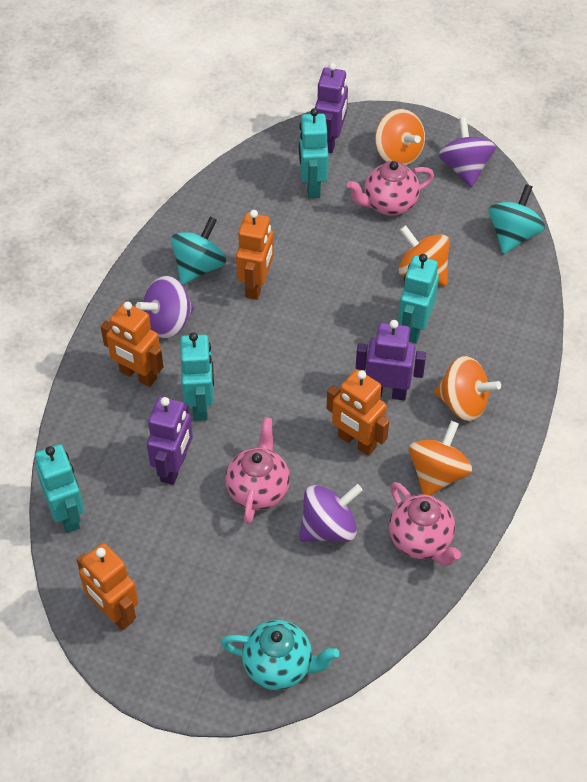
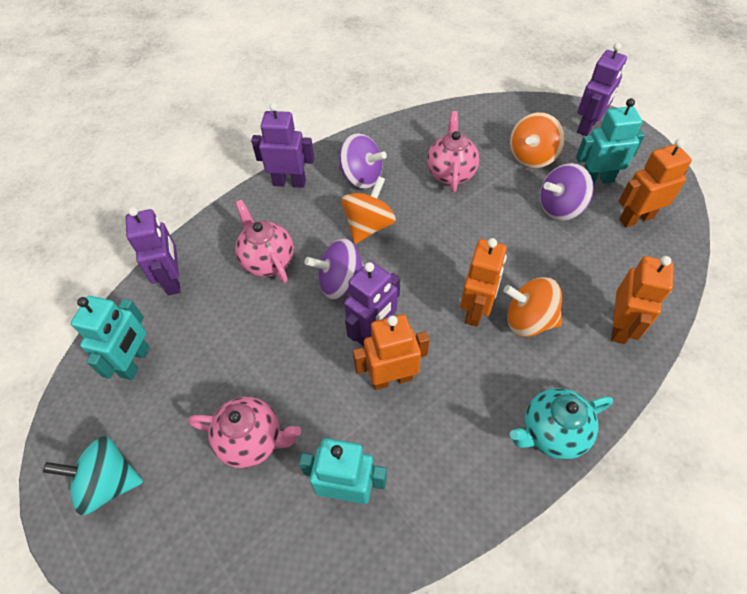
orange spinning top: [375,109,425,166] [398,225,450,286] [409,421,472,496] [434,356,501,421] = 4 -> [341,176,396,244] [503,277,562,337] [510,112,565,168] = 3
purple robot: [147,397,193,485] [315,63,348,153] [356,320,426,400] = 3 -> [126,207,181,296] [251,103,314,188] [344,261,400,346] [577,42,627,136] = 4
turquoise robot: [35,444,84,533] [180,332,214,421] [299,108,329,198] [398,254,439,343] = 4 -> [71,296,150,380] [299,438,387,504] [576,98,645,185] = 3
turquoise spinning top: [170,217,226,285] [489,184,545,254] = 2 -> [43,436,143,515] = 1

